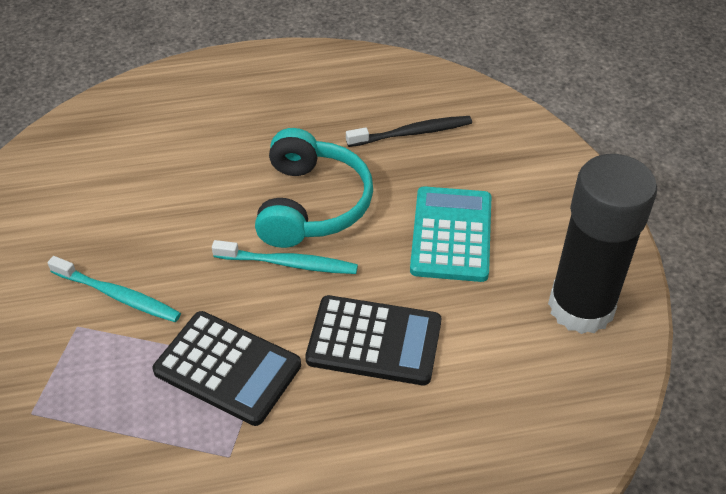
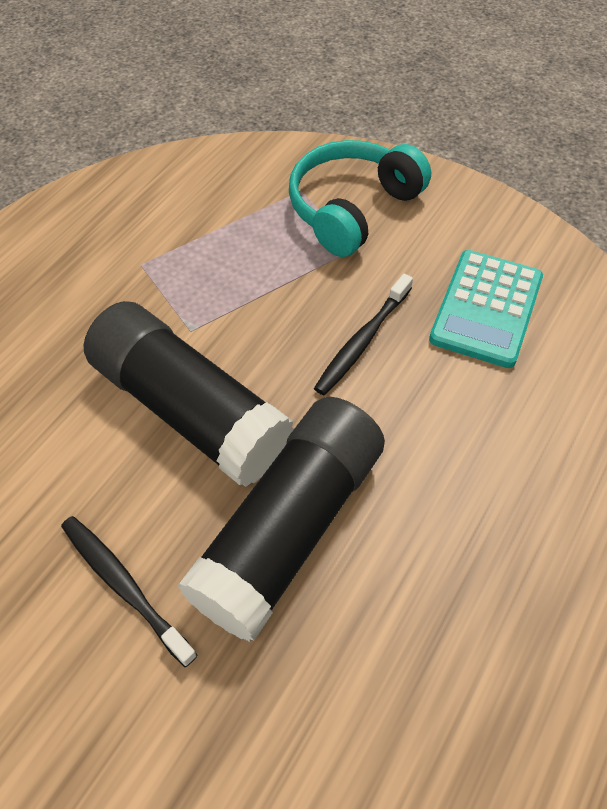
black calculator: [152,311,301,426] [305,295,441,385] = 2 -> none = 0
black glue stick: [548,154,657,334] = 1 -> [84,301,294,487] [177,397,385,642] = 2
black toothbrush: [346,116,472,147] = 1 -> [61,516,198,667] [314,273,413,395] = 2
turquoise toothbrush: [47,256,181,322] [212,240,358,274] = 2 -> none = 0

